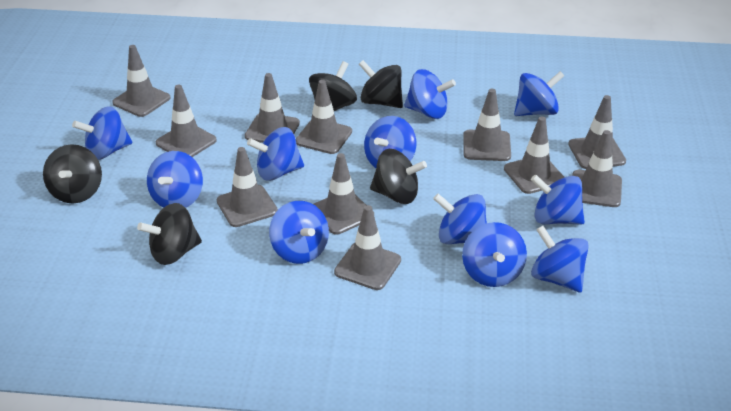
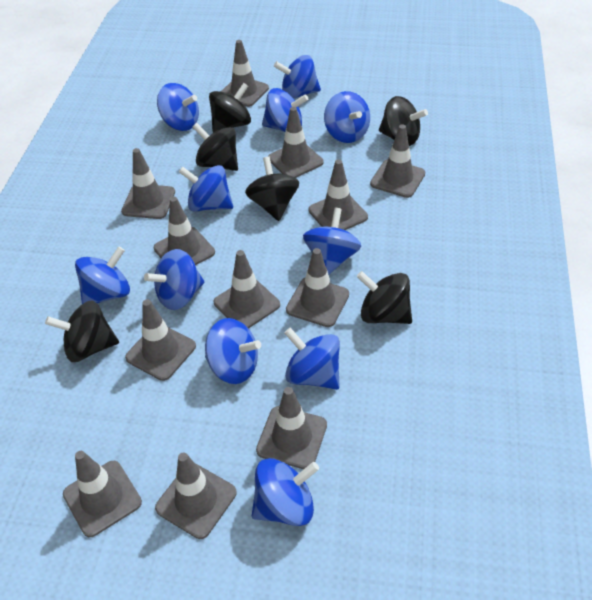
black spinning top: [43,144,102,203] [137,203,202,265] [309,61,357,111] [359,60,403,108] [370,149,427,204] = 5 -> [45,300,119,362] [193,123,238,171] [209,83,251,133] [245,157,299,221] [357,271,412,324] [379,96,428,146] = 6
grey traffic cone: [112,45,171,117] [156,85,217,157] [216,147,278,227] [245,73,300,143] [296,80,352,154] [313,153,374,235] [334,205,401,290] [463,89,511,161] [504,116,564,194] [568,95,626,169] [572,130,622,207] = 11 -> [63,451,142,537] [121,148,175,219] [125,299,196,381] [154,197,215,265] [155,452,237,539] [214,250,280,329] [221,40,269,107] [256,387,327,469] [268,107,323,178] [286,248,349,327] [309,159,368,230] [370,124,425,198] = 12

